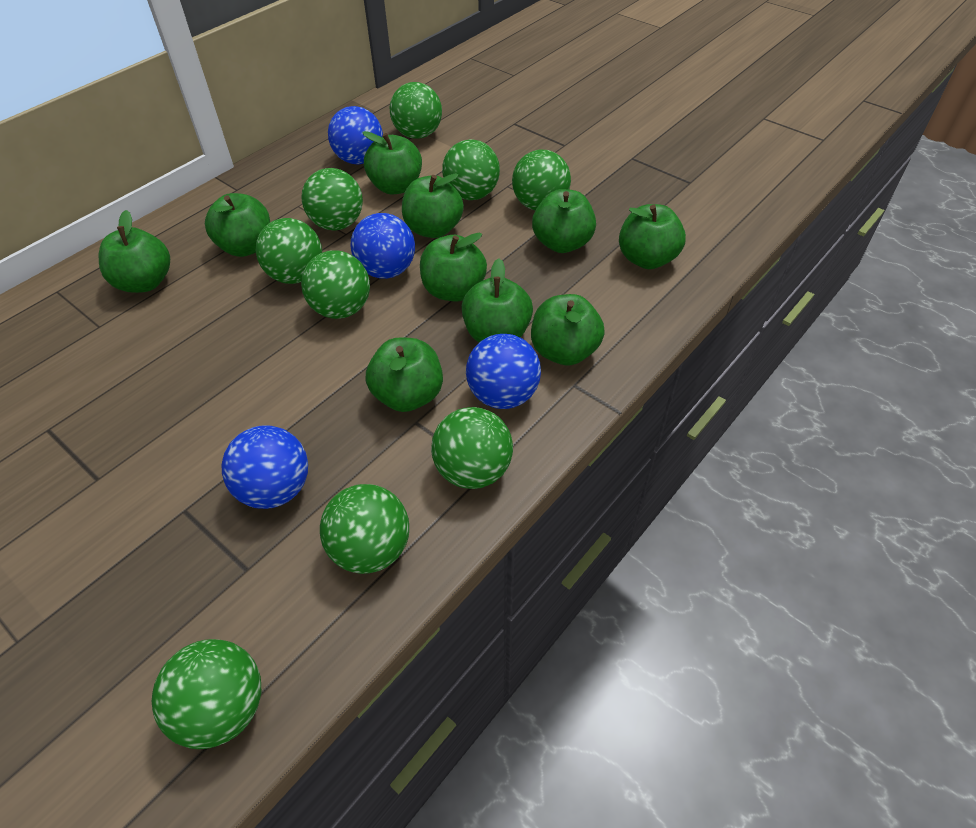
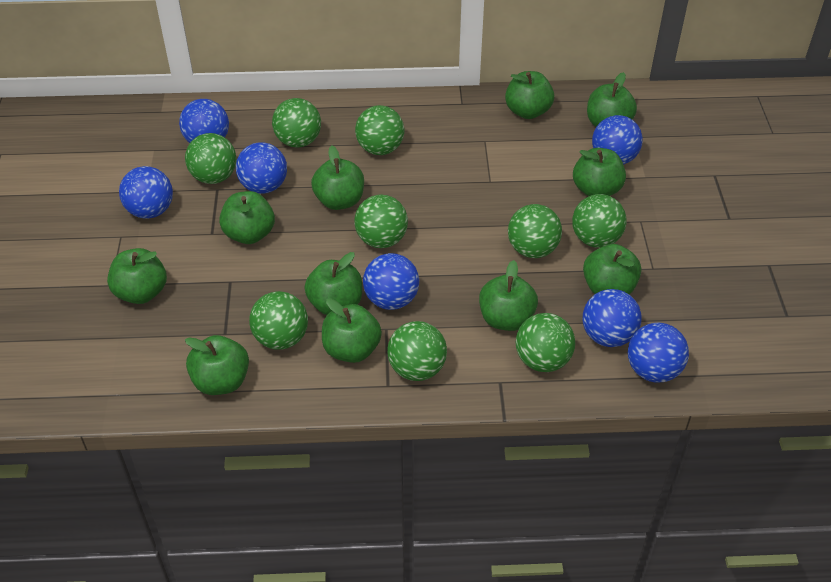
blue ball: [222,425,308,509] [328,106,383,164] [350,213,415,279] [466,334,541,409] = 4 -> [119,166,173,219] [179,99,229,143] [236,142,287,194] [363,253,419,310] [583,289,642,347] [592,115,643,164] [628,323,689,383] = 7
green apple: [98,210,170,293] [205,193,270,257] [362,131,422,194] [366,338,443,412] [402,173,464,238] [420,233,487,302] [462,258,533,342] [531,294,605,366] [532,189,596,253] [619,204,686,269] = 10 -> [107,248,167,304] [185,335,249,395] [219,191,275,244] [304,252,362,315] [311,145,364,210] [322,298,382,363] [479,260,538,331] [505,71,554,119] [573,148,626,196] [583,244,641,295] [587,72,637,127] = 11

